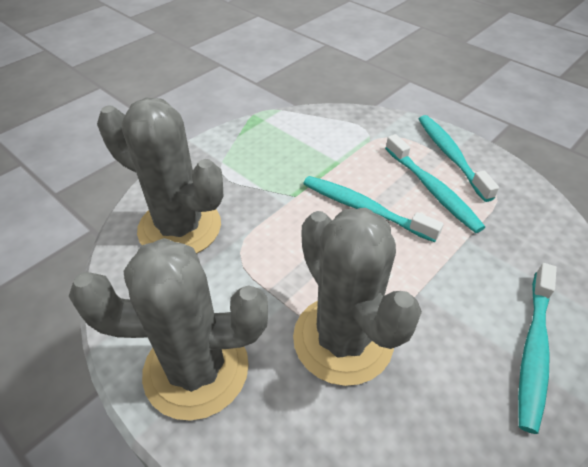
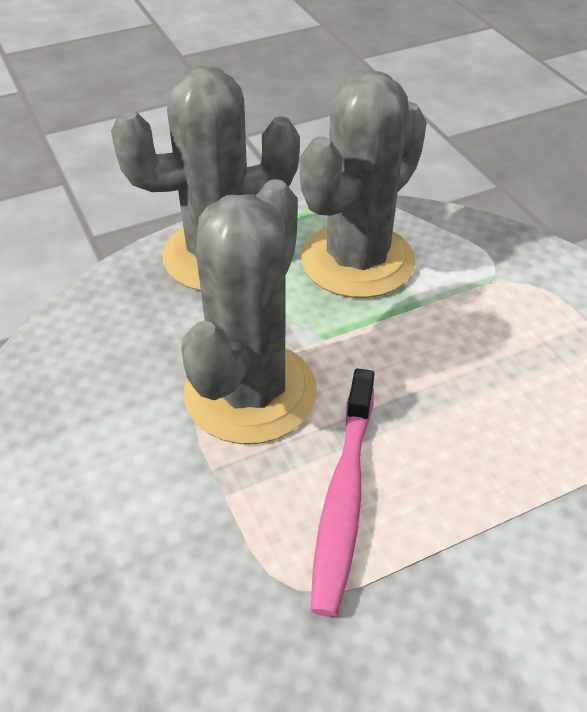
pink toothbrush: none = 0 -> [311,368,375,617] = 1
turquoise toothbrush: [303,176,443,242] [385,134,485,233] [419,115,499,202] [518,263,557,434] = 4 -> none = 0

